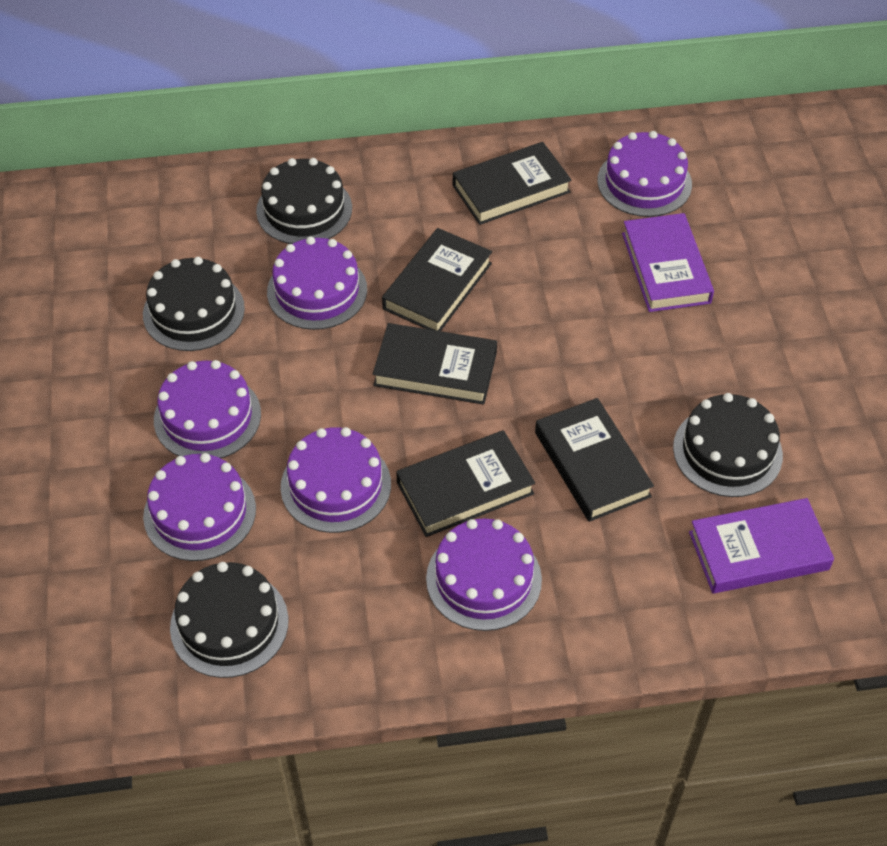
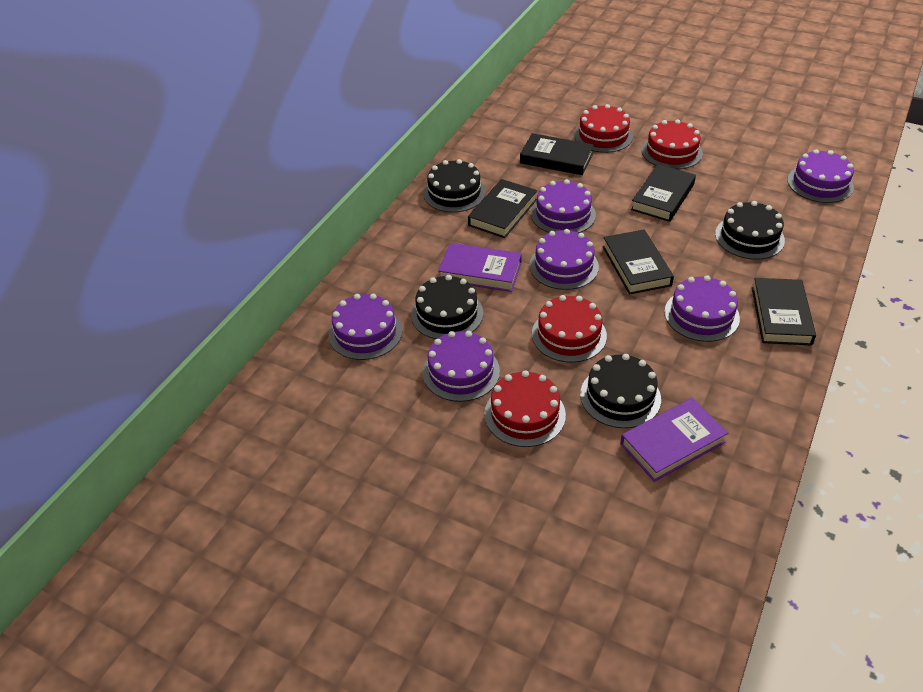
red cake: none = 0 -> [484,370,566,447] [532,295,607,363] [574,104,633,153] [642,119,703,169] = 4

